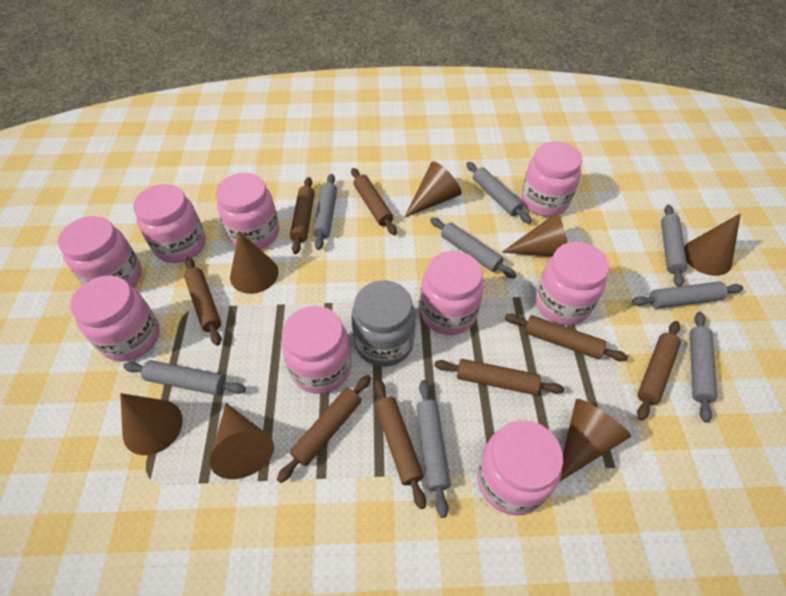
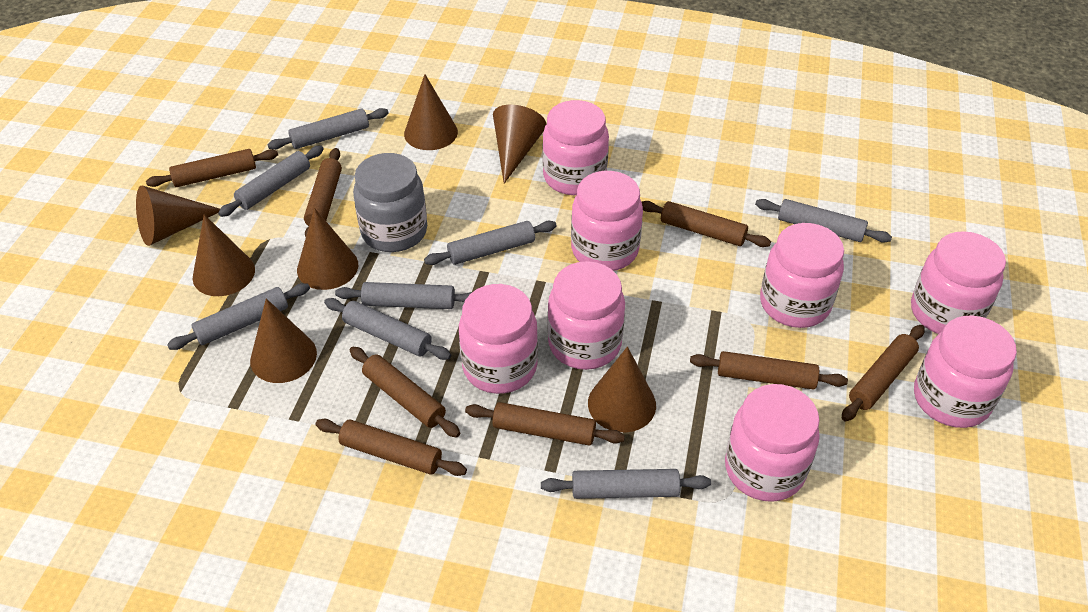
pink jar: [58,216,142,287] [70,276,160,362] [133,184,206,263] [216,173,279,249] [282,306,352,394] [420,251,484,335] [477,420,563,515] [521,141,582,217] [535,242,609,325] = 9 -> [459,284,538,394] [542,100,609,195] [547,261,625,370] [571,171,643,271] [725,384,820,502] [760,223,844,328] [911,231,1006,334] [914,316,1017,428] = 8

